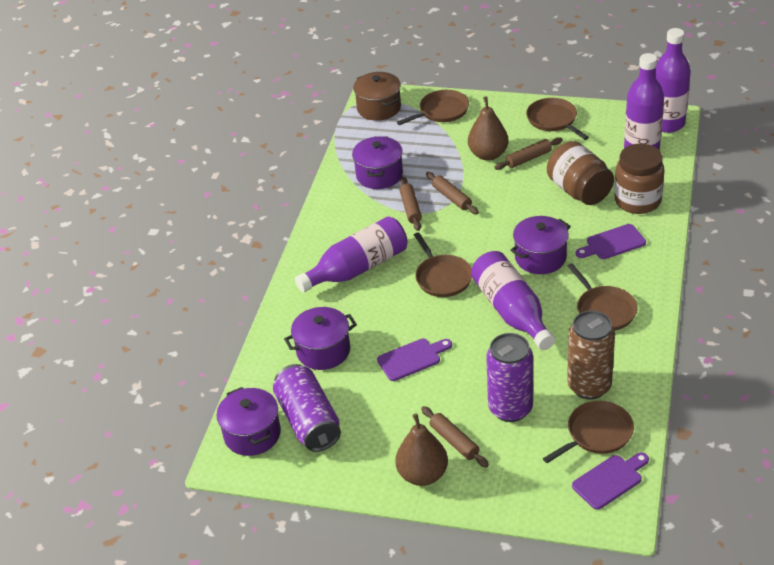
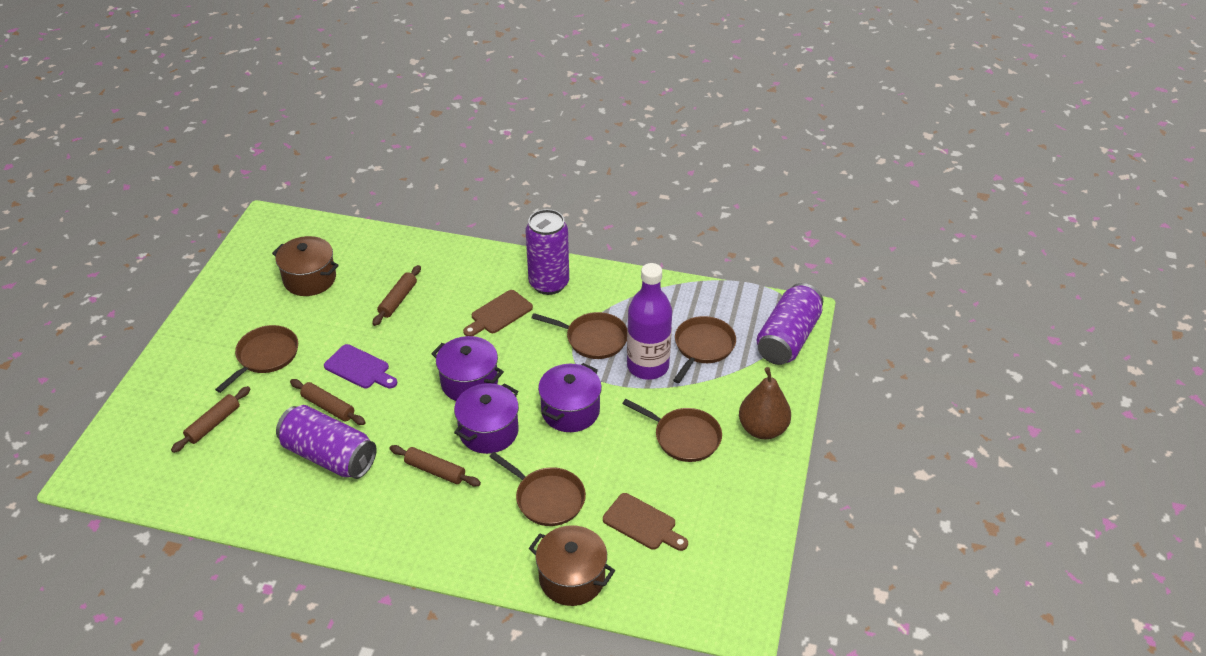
brown can: [567,311,615,400] = 1 -> none = 0
brown cutting board: none = 0 -> [463,290,533,336] [603,493,688,551] = 2
brown jar: [547,141,614,205] [614,144,664,214] = 2 -> none = 0
brown pear: [395,413,448,486] [468,96,509,161] = 2 -> [739,367,791,439] = 1
brown pot: [353,72,401,121] = 1 -> [272,236,339,296] [529,525,615,606] = 2
purple bottle: [295,216,408,293] [471,251,555,350] [624,53,664,150] [655,28,691,133] = 4 -> [627,263,672,380] = 1
purple can: [273,364,341,452] [486,333,533,422] = 2 -> [276,405,377,479] [526,209,569,295] [757,283,823,365] = 3
purple cutting board: [377,339,452,381] [572,452,649,510] [576,224,646,259] = 3 -> [324,344,397,389] = 1
purple pot: [217,387,281,456] [284,307,357,370] [352,136,403,189] [510,216,571,274] = 4 -> [431,336,504,401] [454,383,519,454] [538,363,602,432] = 3

